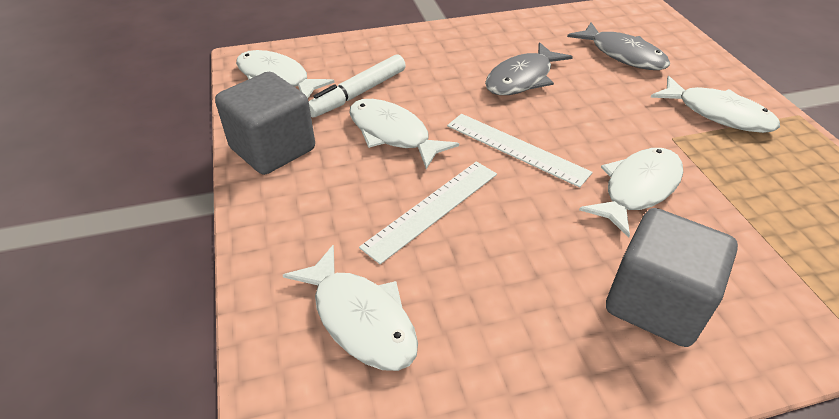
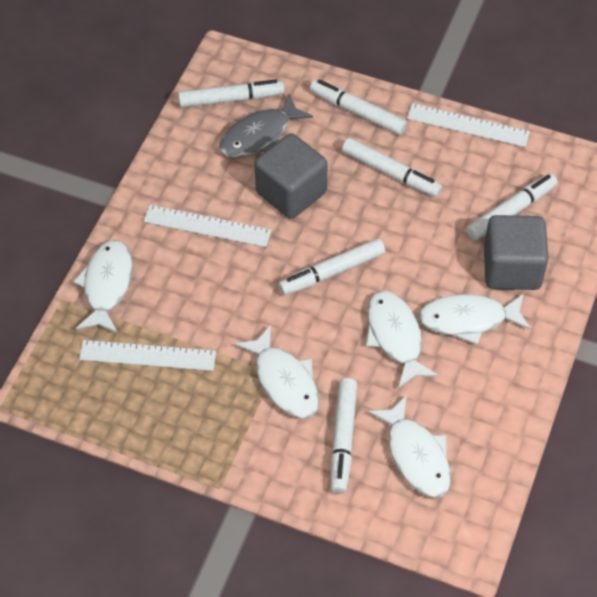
grey fish: [485,42,573,95] [567,22,670,70] = 2 -> [219,94,313,158] = 1
white marker: [309,54,406,117] = 1 -> [178,79,284,108] [278,238,385,295] [310,79,407,135] [331,378,357,494] [342,138,442,197] [466,173,558,241] = 6
white ruler: [359,161,497,264] [447,114,593,188] = 2 -> [79,340,216,371] [143,205,272,247] [407,103,530,147] = 3

